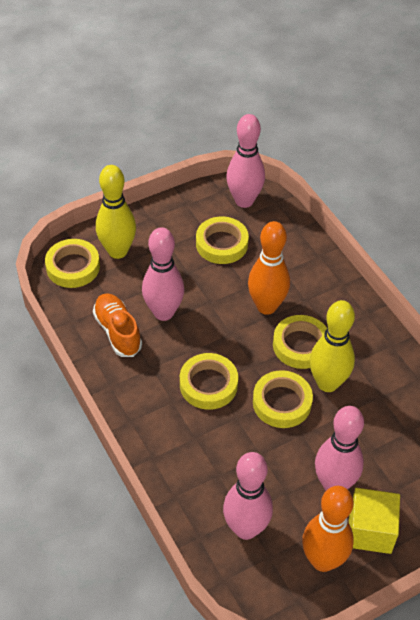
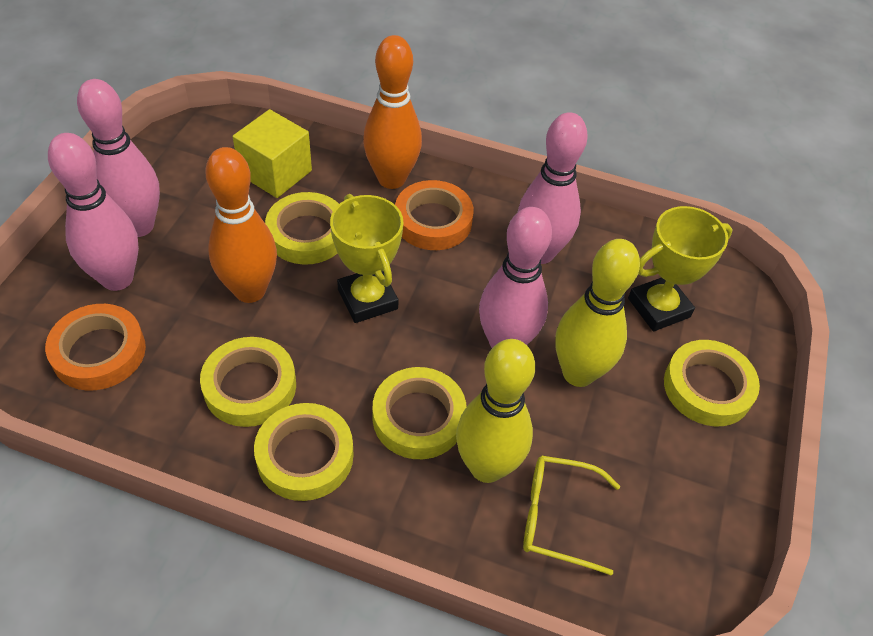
orange shoe: [93,293,142,357] = 1 -> none = 0
orange tape: none = 0 -> [45,304,146,391] [395,180,474,250] = 2
yellow glasses: none = 0 -> [523,455,620,575] = 1
yellow trophy: none = 0 -> [330,194,403,323] [628,206,732,332] = 2

